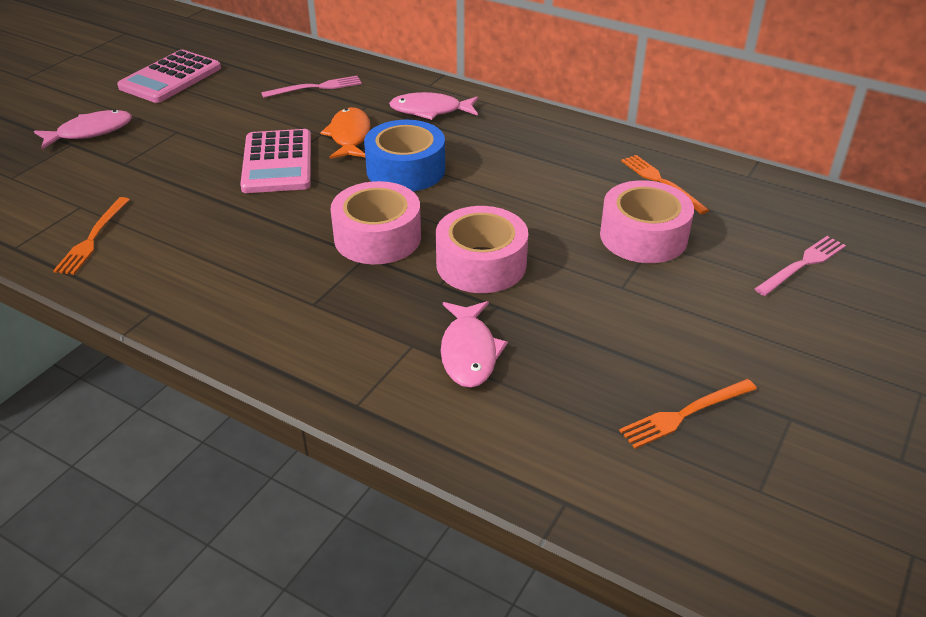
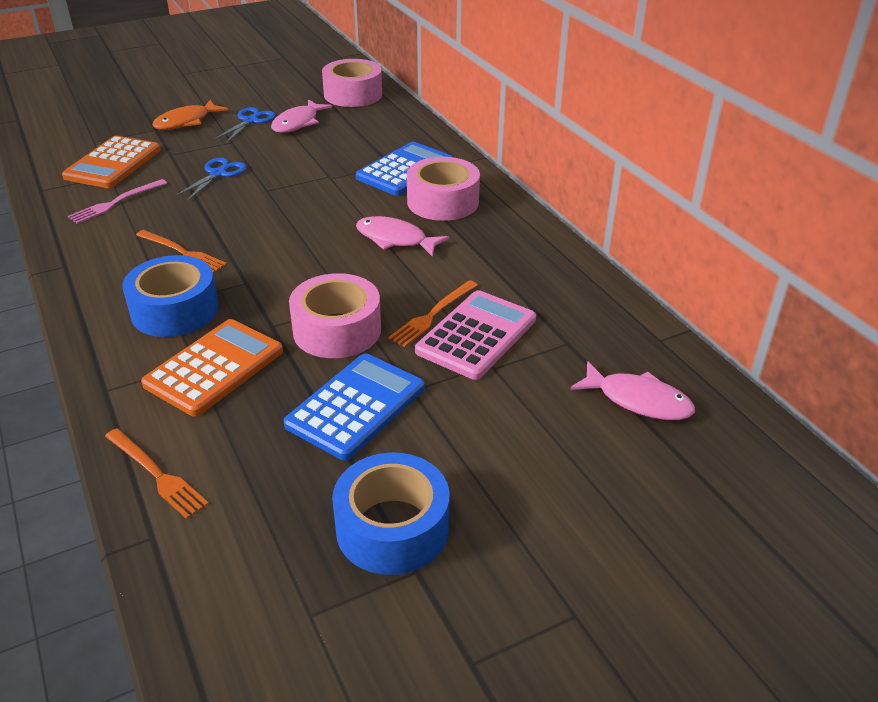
blue calculator: none = 0 -> [283,353,425,460] [356,142,453,196] = 2
blue scissors: none = 0 -> [174,158,247,201] [214,107,276,143] = 2
blue tape: [364,120,445,191] = 1 -> [122,255,219,337] [332,452,449,575] = 2
orange calculator: none = 0 -> [62,136,161,188] [141,319,283,416] = 2
pink calculator: [117,50,221,103] [240,129,311,193] = 2 -> [415,290,536,380] = 1
pink fork: [261,76,362,98] [755,236,846,296] = 2 -> [68,179,167,224] = 1

